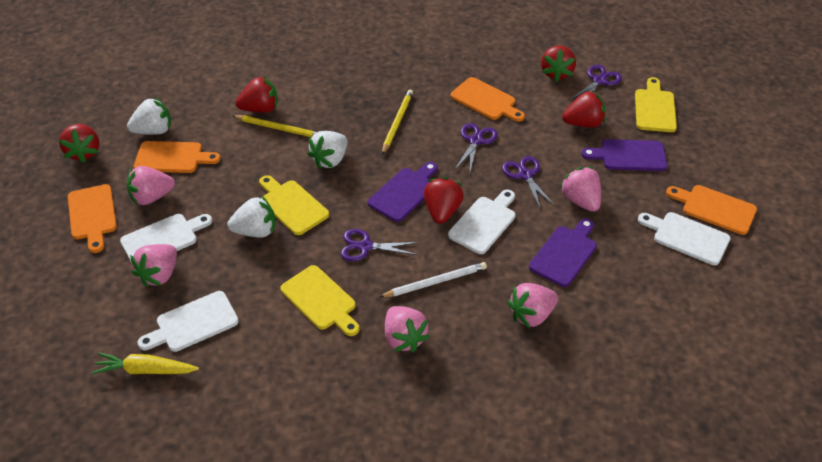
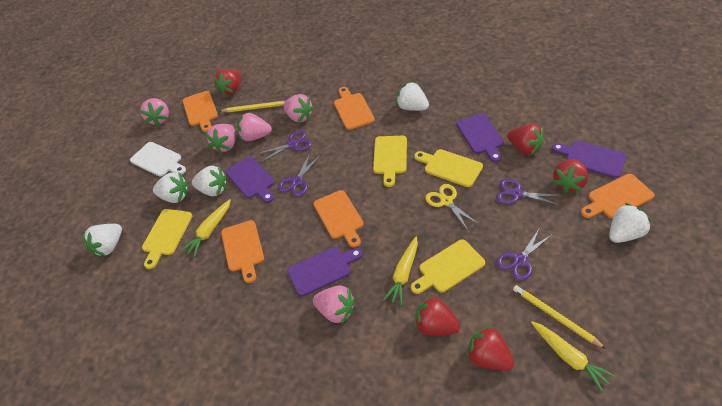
orange cutting board: [68,184,117,253] [134,141,221,173] [450,77,525,122] [666,185,757,235] = 4 -> [183,91,218,132] [221,220,264,283] [314,190,363,248] [334,87,375,130] [581,174,654,219] = 5
purple cutting board: [368,162,438,222] [529,218,597,287] [581,139,667,171] = 3 -> [226,156,274,203] [287,247,363,297] [456,113,504,162] [552,141,627,178] = 4
white cutting board: [120,214,212,263] [137,291,239,352] [448,190,516,254] [638,212,730,265] = 4 -> [130,142,186,176] = 1
white pencil: [380,262,487,297] = 1 -> none = 0
white strawberry: [127,97,171,135] [227,196,275,238] [307,131,347,169] = 3 -> [82,224,122,257] [153,172,188,203] [192,166,227,196] [396,81,429,111] [609,203,652,243] = 5
yellow carrot: [92,353,199,374] = 1 -> [181,199,231,257] [383,237,418,305] [531,321,616,392] = 3
yellow cutting board: [259,175,329,235] [280,265,360,336] [635,77,677,132] = 3 -> [142,209,192,269] [373,136,407,187] [411,239,485,294] [414,149,483,187] = 4
yellow scissors: none = 0 -> [425,184,478,230] = 1

